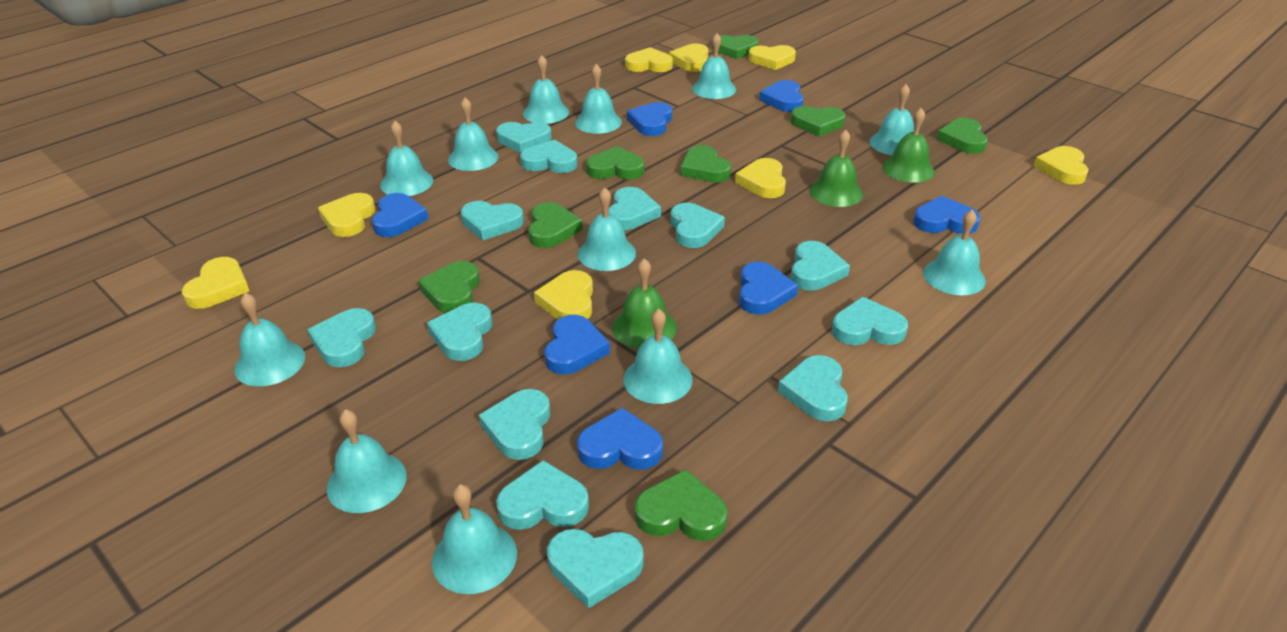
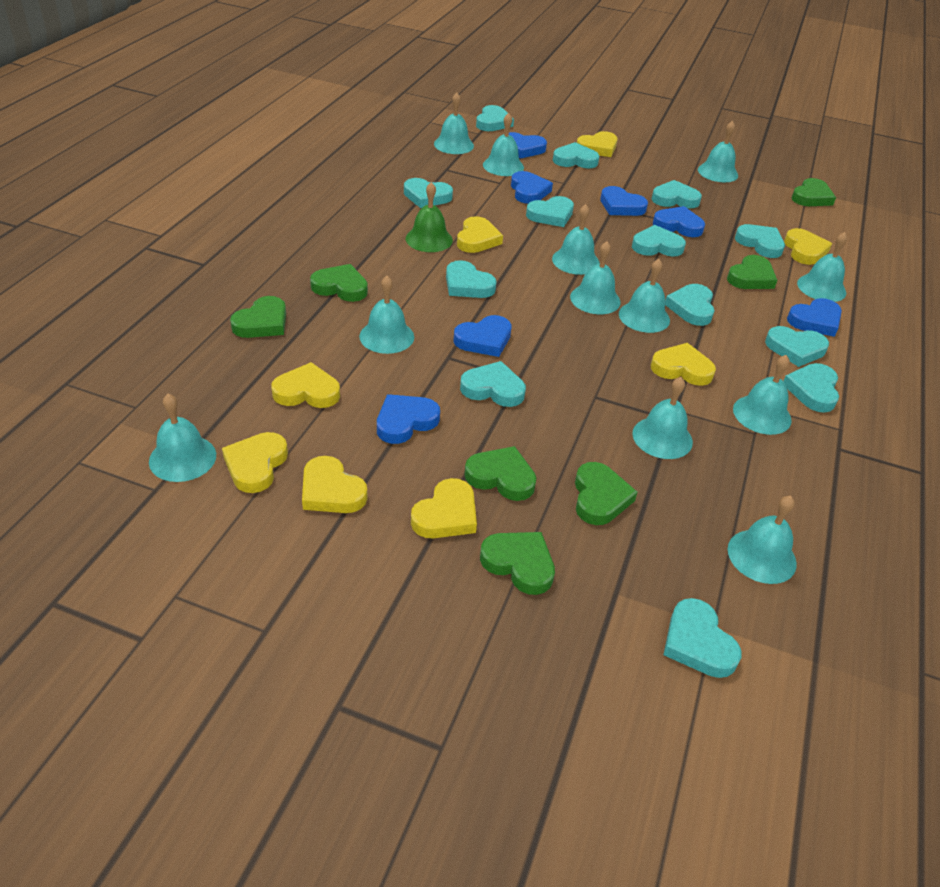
green bell: [612,259,677,349] [809,130,863,207] [882,108,935,183] = 3 -> [406,182,453,252] = 1
green heart: [418,261,480,313] [528,202,583,248] [586,146,645,180] [635,469,727,541] [680,145,731,183] [712,35,759,59] [790,106,845,136] [937,118,988,154] = 8 -> [230,296,286,338] [310,264,368,302] [464,446,536,501] [480,532,555,595] [575,462,638,525] [727,255,778,289] [792,178,836,206] = 7

